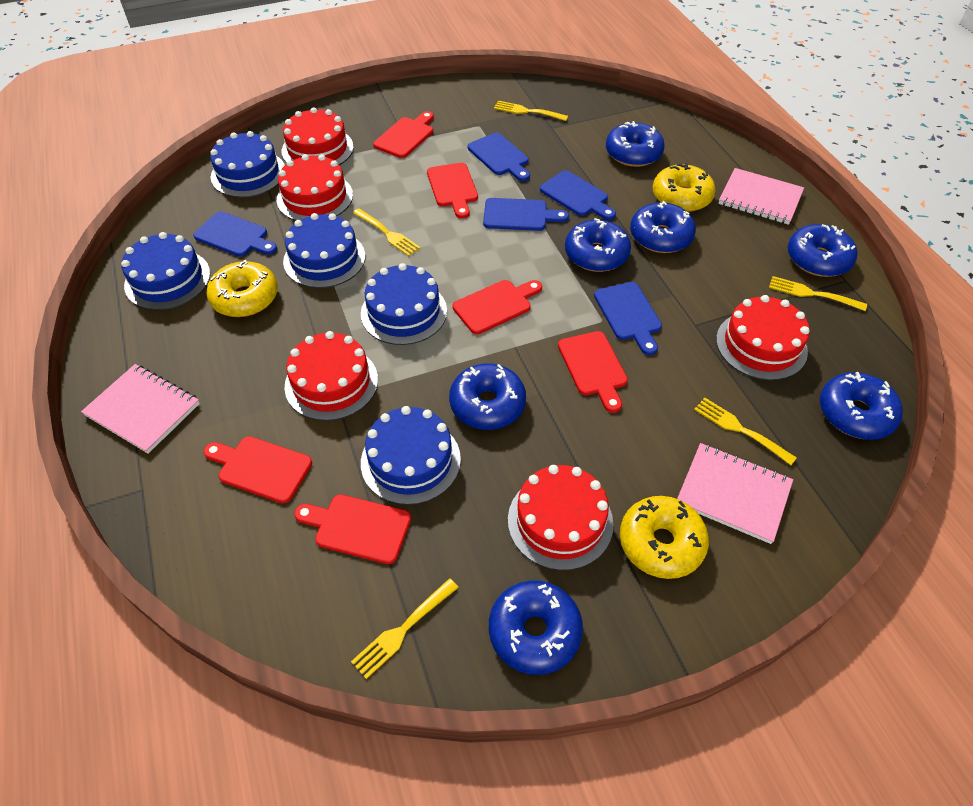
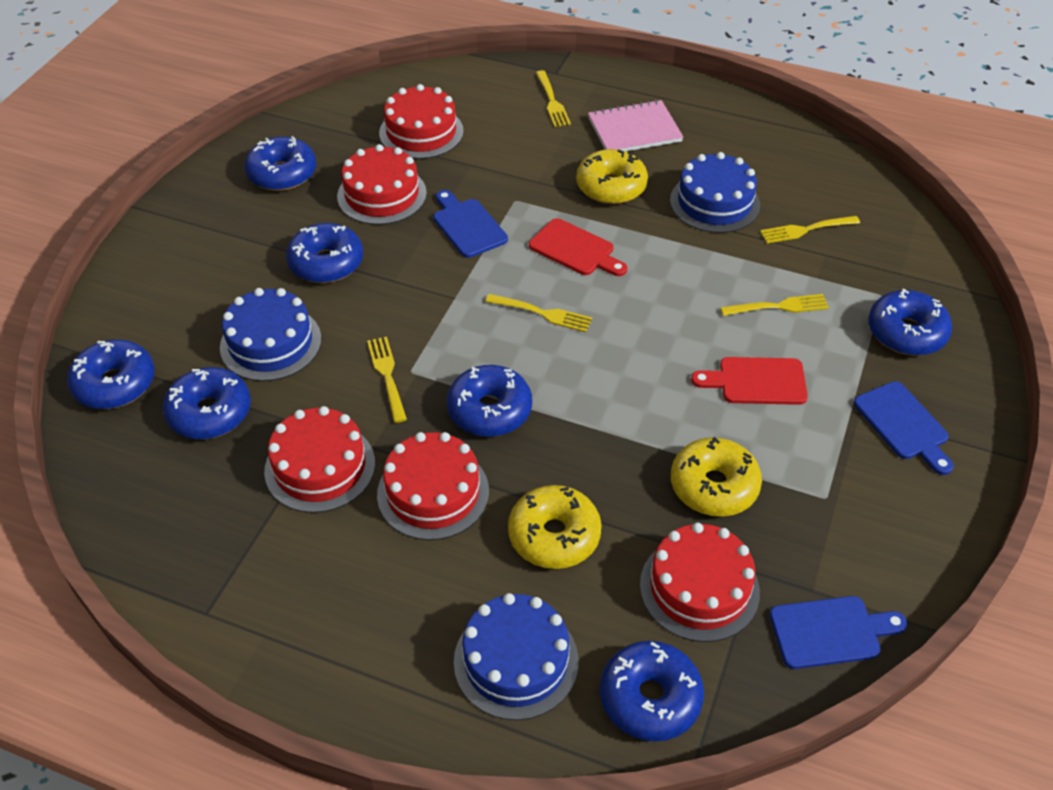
blue cake: [121,232,210,310] [210,131,285,198] [283,213,365,288] [361,263,447,345] [361,406,461,505] = 5 -> [220,288,321,381] [454,593,579,720] [670,152,760,233] = 3
blue cutting board: [193,212,277,257] [468,133,530,181] [483,198,569,231] [540,170,616,220] [594,282,662,355] = 5 -> [433,190,508,258] [769,596,908,669] [854,381,954,475] = 3
pink notebook: [81,364,200,454] [677,443,793,544] [718,168,804,225] = 3 -> [588,100,683,151] = 1
red cutting board: [204,436,312,503] [294,494,411,564] [373,111,434,158] [427,163,478,219] [453,280,542,334] [558,331,628,413] = 6 -> [529,218,627,276] [691,357,808,405] = 2

